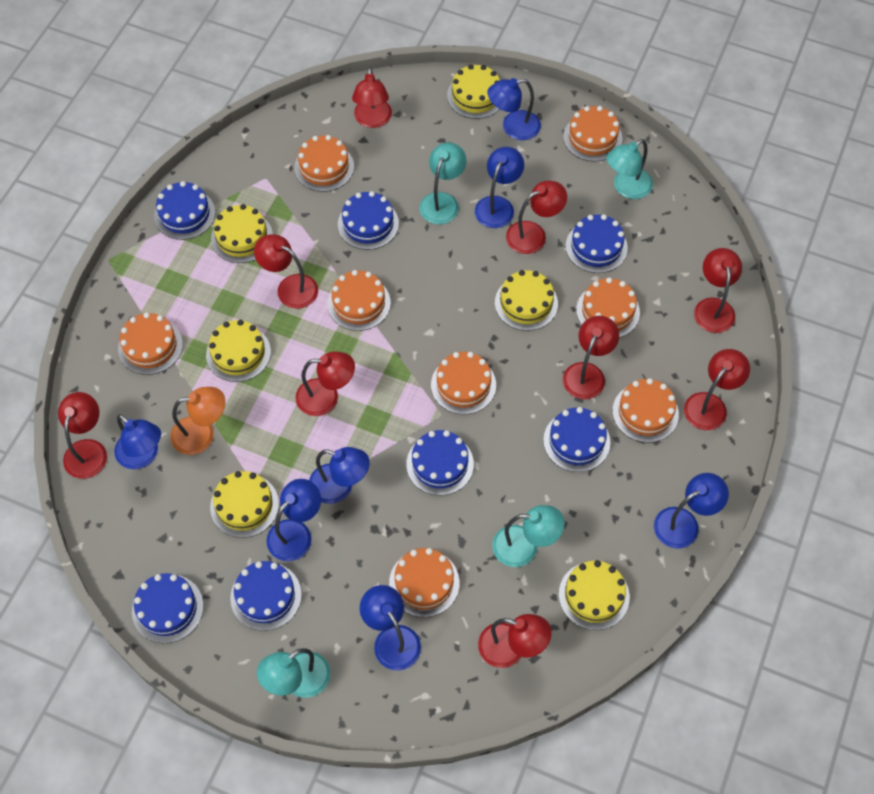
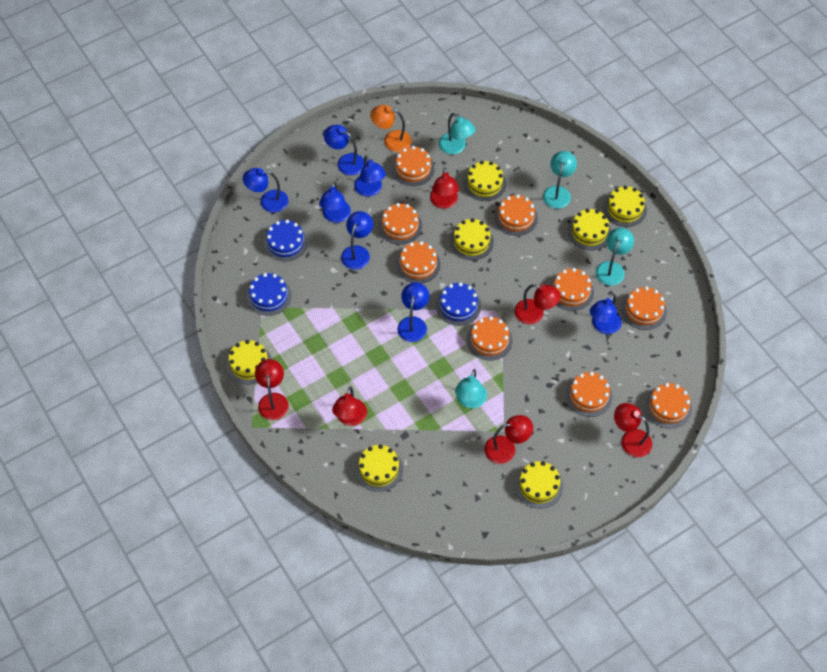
blue cake: [132,573,204,643] [154,181,215,240] [230,561,302,631] [338,191,399,250] [406,430,474,495] [543,407,610,472] [566,214,628,273] = 7 -> [247,273,292,316] [264,220,308,261] [436,282,481,326] = 3
orange cake: [118,312,183,375] [294,135,354,192] [327,270,391,331] [389,548,460,617] [431,352,496,414] [563,106,623,162] [576,277,640,338] [612,378,679,443] = 8 -> [379,203,422,244] [392,146,435,186] [396,241,441,284] [467,316,513,361] [494,194,538,236] [550,268,594,311] [565,372,612,417] [621,286,667,330] [645,383,692,429] = 9
red lamp: [58,392,107,479] [254,234,318,309] [295,351,355,416] [352,67,392,128] [478,614,551,668] [506,181,567,254] [563,316,619,399] [684,349,750,430] [694,248,742,333] = 9 -> [255,359,289,420] [332,387,367,426] [430,167,459,209] [484,415,533,464] [514,284,561,324] [614,403,652,457] = 6
yellow cake: [206,320,271,382] [210,471,279,538] [211,204,273,263] [447,64,500,119] [495,270,558,331] [559,560,630,630] = 6 -> [226,340,272,384] [355,444,403,492] [450,218,494,260] [464,161,506,201] [515,461,563,509] [568,209,611,250] [603,186,647,227] = 7

